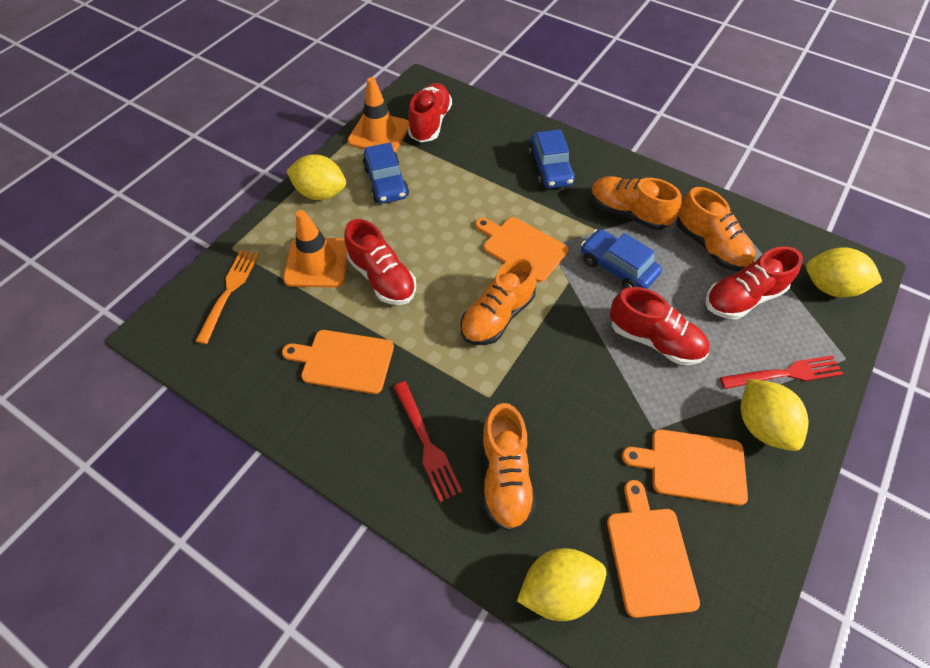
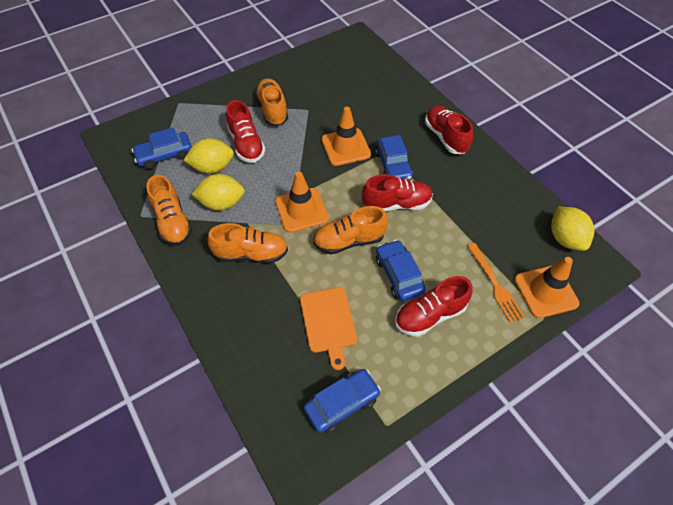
blue car: [363,142,409,204] [528,129,575,188] [581,229,662,289] = 3 -> [132,127,192,169] [304,369,381,433] [375,135,413,181] [376,240,426,301] = 4
orange cutting board: [282,330,394,394] [475,217,568,282] [607,480,700,618] [622,429,748,506] = 4 -> [300,287,357,370] = 1
orange traffic cone: [283,210,348,288] [348,77,409,152] = 2 -> [275,171,329,233] [321,107,371,166] [514,257,580,318] = 3
red fork: [394,381,462,502] [720,355,843,389] = 2 -> none = 0
yellow lemon: [287,155,346,200] [517,548,607,621] [741,379,809,451] [806,247,882,297] = 4 -> [183,138,234,174] [192,174,245,210] [551,207,594,251] = 3

